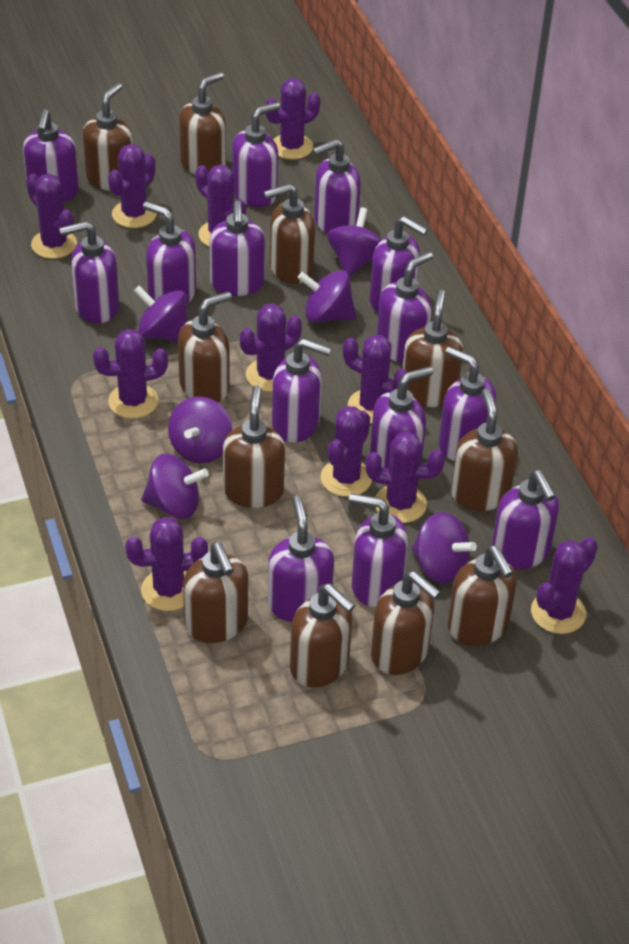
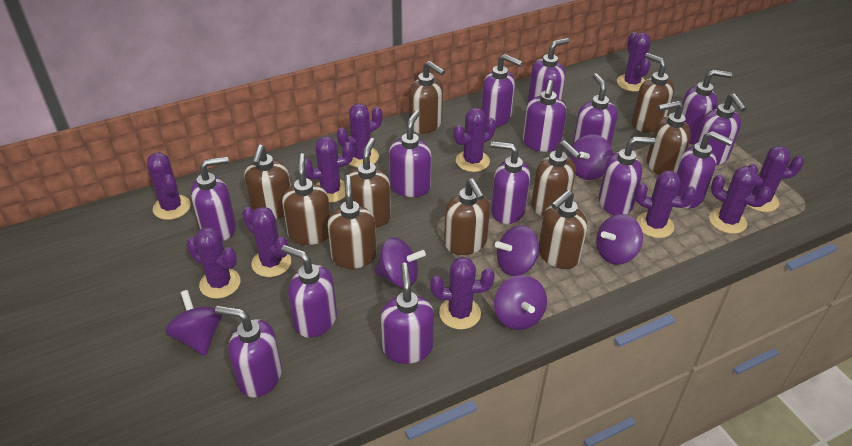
brown soap dispenser: [83,83,133,191] [178,292,232,402] [179,72,226,175] [183,542,248,643] [223,385,285,508] [264,184,315,284] [290,583,355,688] [371,571,441,675] [403,290,463,407] [448,546,517,646] [451,389,518,511] = 11 -> [244,145,291,219] [282,153,330,245] [327,175,376,269] [348,138,391,228] [409,61,445,134] [444,179,490,255] [531,140,581,216] [539,190,587,269] [632,53,674,132] [647,101,691,175] = 10

